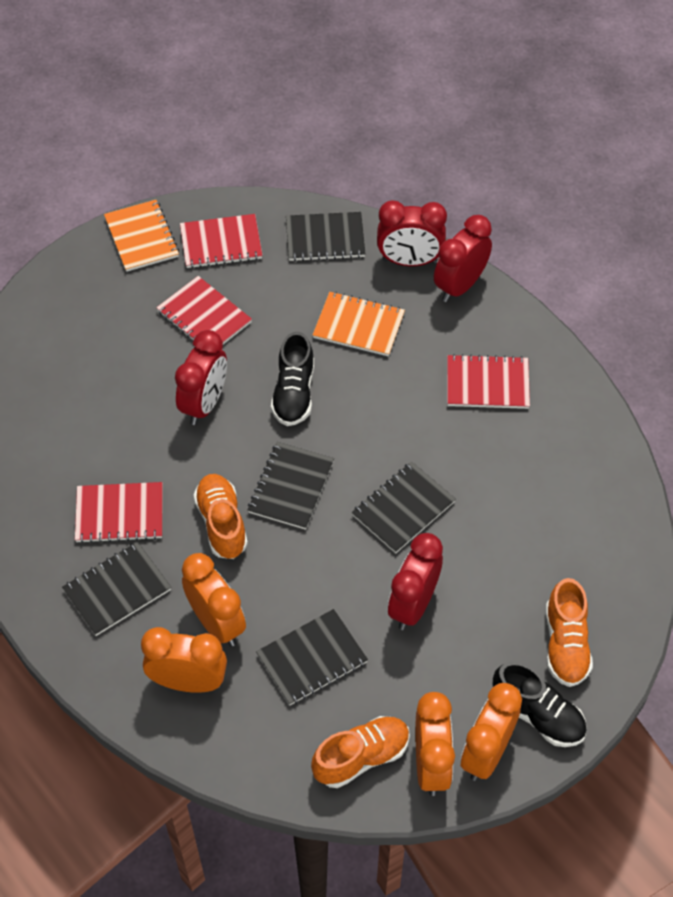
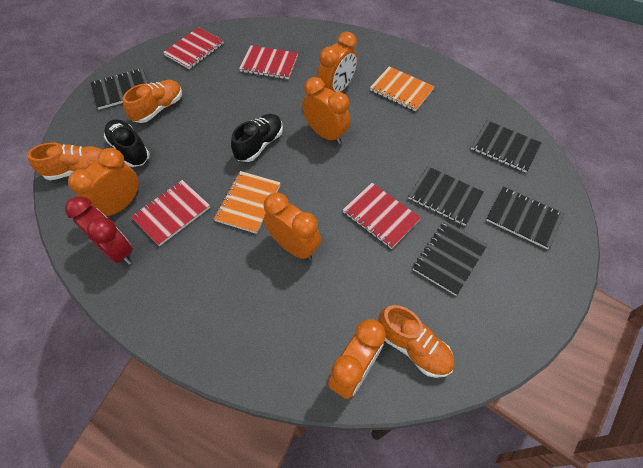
orange clock: [141,627,227,693] [182,553,246,646] [415,692,455,796] [461,683,522,781] = 4 -> [68,148,139,217] [264,193,321,260] [302,77,351,144] [317,32,357,92] [328,319,386,399] = 5
red clock: [175,330,227,425] [377,200,447,266] [388,533,443,630] [434,215,492,302] = 4 -> [65,196,133,265] = 1

